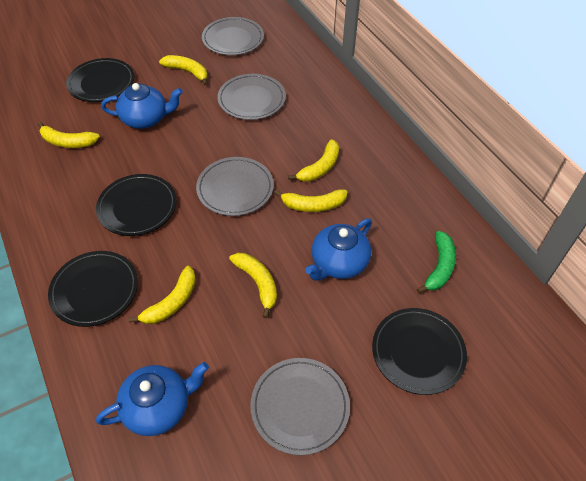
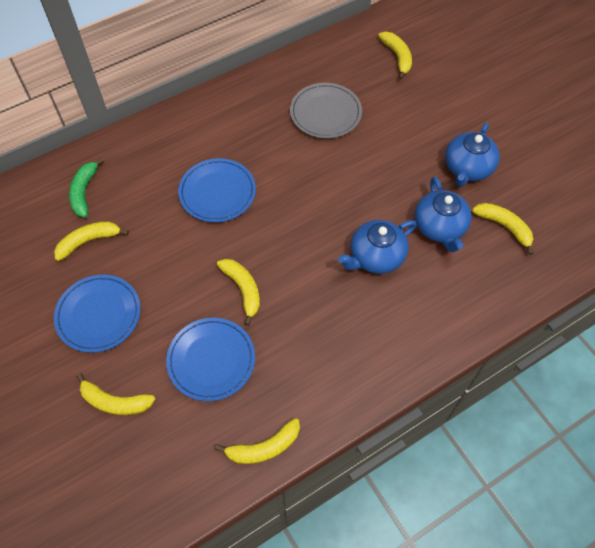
black plate: [48,251,138,327] [66,58,134,102] [96,174,176,236] [372,308,467,395] = 4 -> none = 0
blue plate: none = 0 -> [54,275,141,353] [166,318,255,401] [178,158,256,223] = 3
grey plate: [196,157,274,216] [202,17,264,55] [218,74,286,120] [250,358,350,455] = 4 -> [290,83,362,138] = 1

